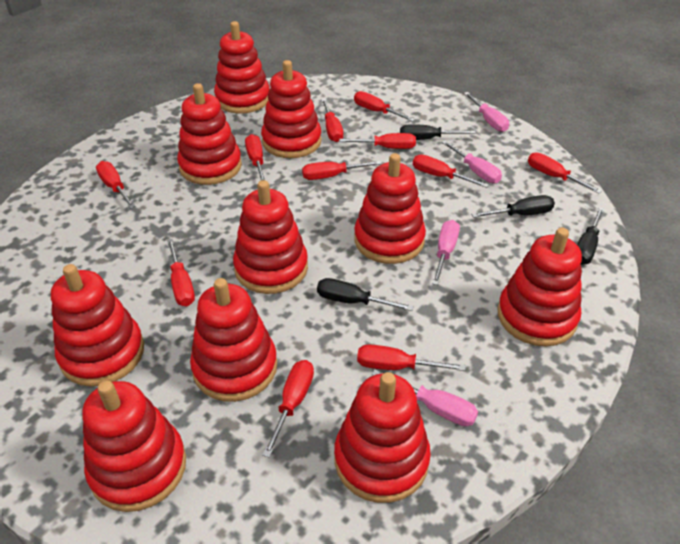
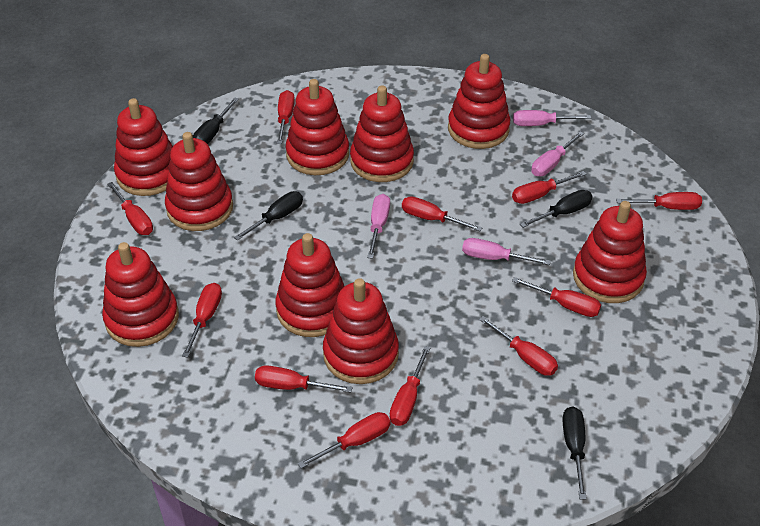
red stacking toy: [51,264,144,387] [82,381,186,512] [177,83,242,185] [190,278,277,402] [214,21,270,113] [233,180,308,294] [261,60,322,158] [334,372,431,503] [354,153,426,264] [497,228,582,346] = 10 -> [102,242,179,347] [114,98,173,196] [165,132,233,231] [275,233,344,337] [286,79,349,175] [323,278,399,384] [350,85,414,182] [448,54,510,149] [573,201,647,303] = 9

